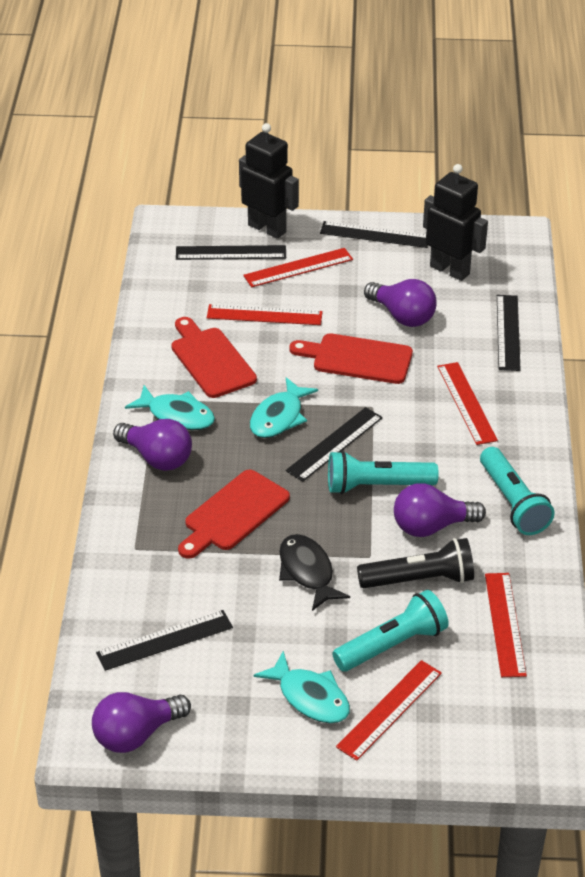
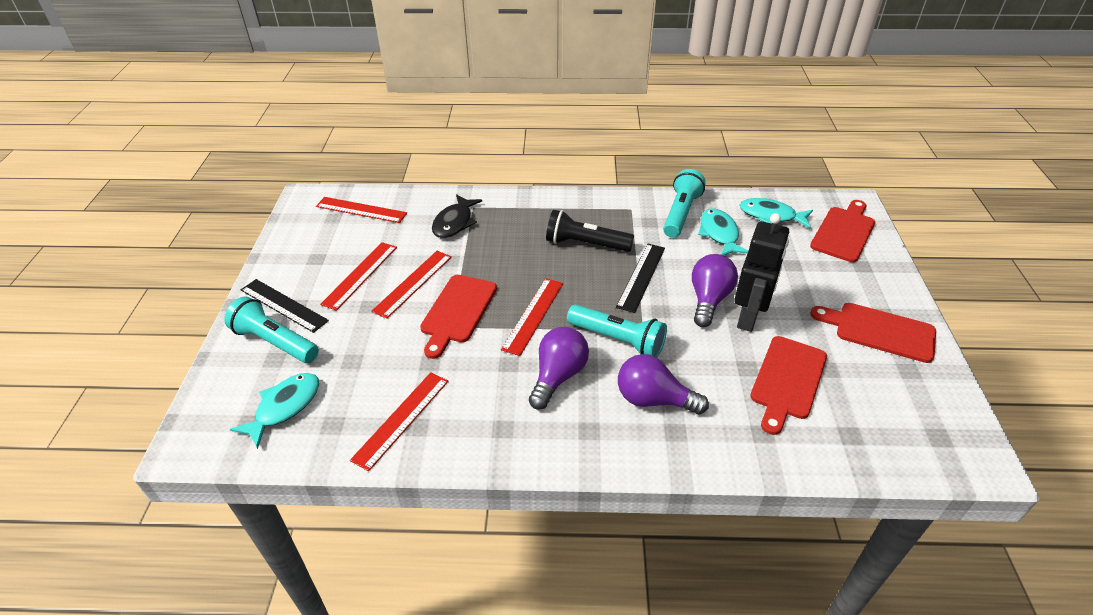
black robot: [239,123,299,239] [423,164,488,281] = 2 -> [734,213,789,332] = 1
black ruler: [96,610,233,671] [176,245,286,260] [286,407,383,482] [320,221,428,248] [497,295,521,371] = 5 -> [241,279,329,333] [616,243,665,313] = 2
purple light bulb: [92,692,191,753] [113,419,192,471] [364,279,437,327] [394,483,486,537] = 4 -> [529,327,589,410] [618,354,709,414] [692,254,738,327] = 3
red cutting board: [171,317,257,398] [178,470,290,559] [289,333,413,384] = 3 -> [420,275,497,359] [750,336,827,435] [810,200,875,262] [810,303,936,363] = 4

